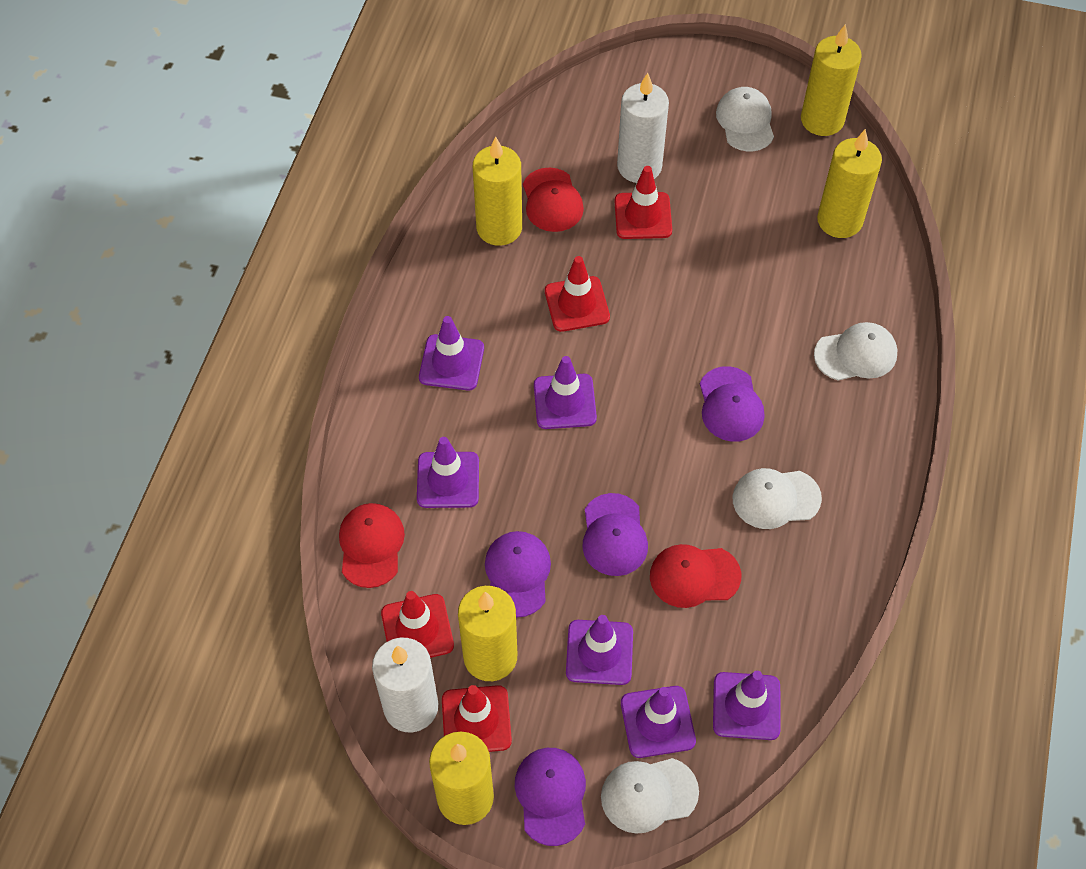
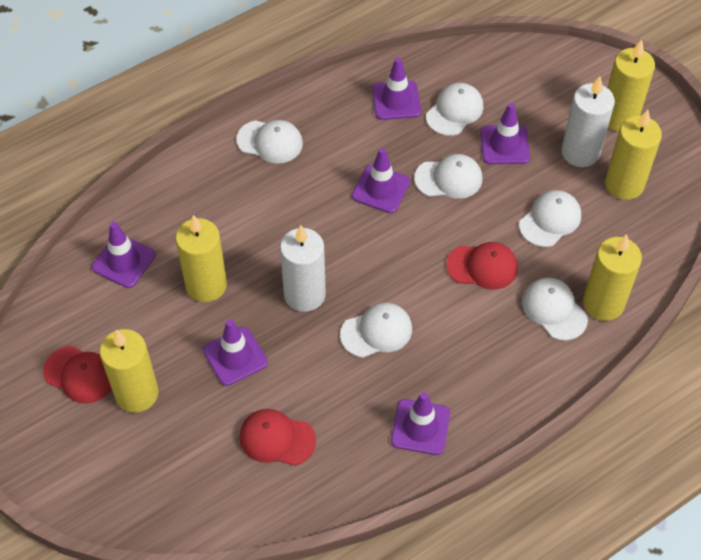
purple cap: [485,531,551,618] [515,748,586,846] [582,493,648,576] [700,366,764,442] = 4 -> none = 0
red traffic cone: [381,591,454,658] [442,685,512,752] [545,256,610,332] [614,166,672,239] = 4 -> none = 0
white cap: [601,758,699,834] [716,87,774,151] [732,468,822,529] [814,322,897,381] = 4 -> [236,120,303,164] [340,303,412,358] [414,154,482,199] [426,83,484,136] [519,190,581,247] [522,278,588,341] = 6

